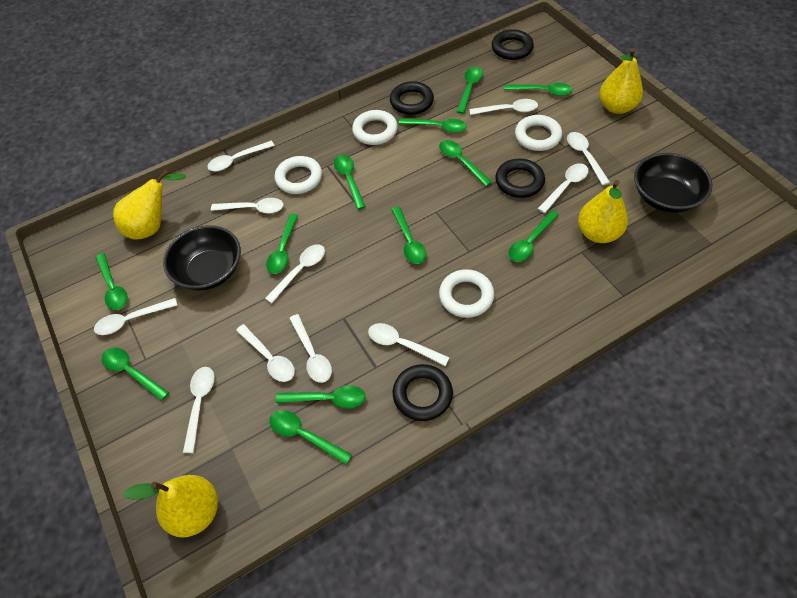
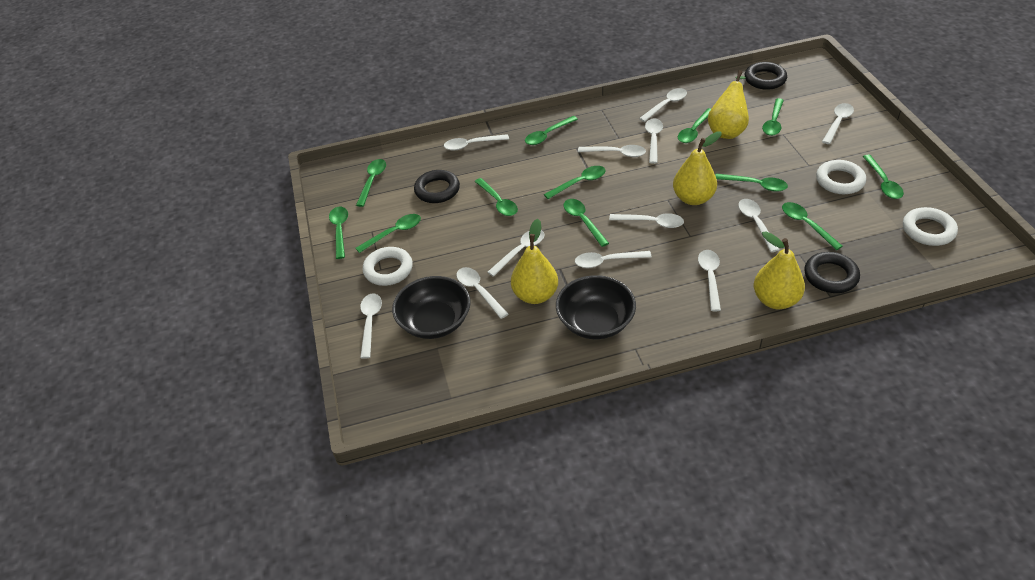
black ring: [390,81,434,115] [393,364,453,421] [492,29,534,60] [495,159,545,198] = 4 -> [414,170,460,203] [745,62,787,90] [804,252,860,293] = 3
white ring: [275,156,322,194] [352,110,398,145] [439,269,494,318] [515,115,562,151] = 4 -> [363,247,413,286] [816,160,866,194] [903,207,958,246] = 3
white spoon: [94,298,177,335] [183,367,215,453] [207,141,275,171] [211,198,284,214] [236,324,295,382] [265,244,325,303] [289,314,332,383] [368,323,450,366] [469,99,538,115] [538,163,589,213] [567,132,610,185] = 11 -> [360,293,382,359] [444,134,509,151] [456,267,508,319] [487,230,545,277] [575,251,652,268] [578,145,646,157] [609,213,684,228] [639,88,687,122] [645,119,663,164] [698,250,721,311] [738,199,779,252] [822,103,854,144] = 12

